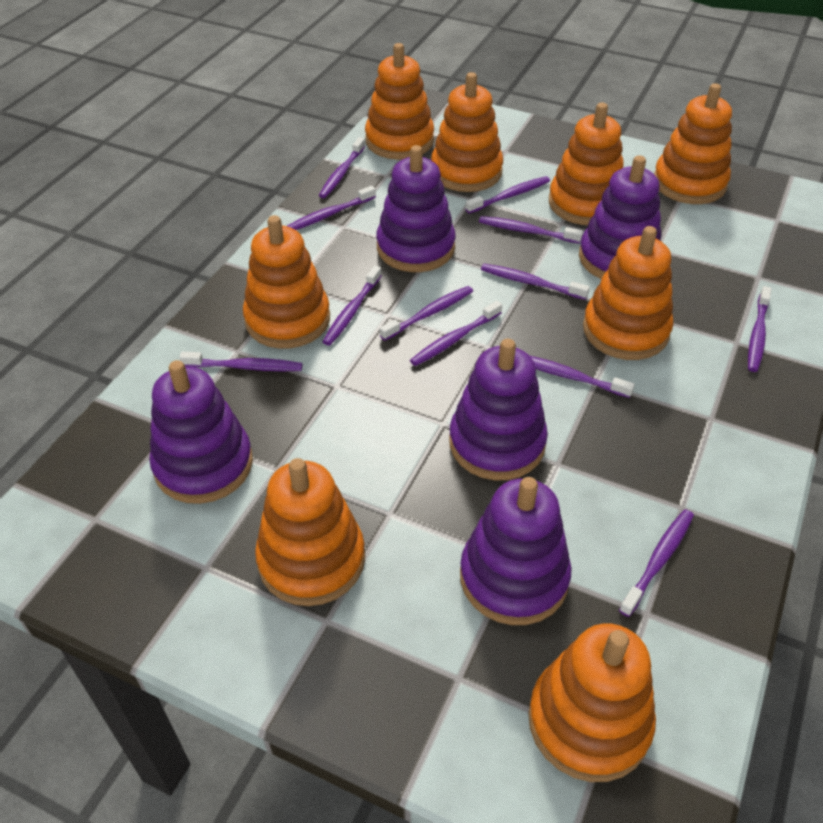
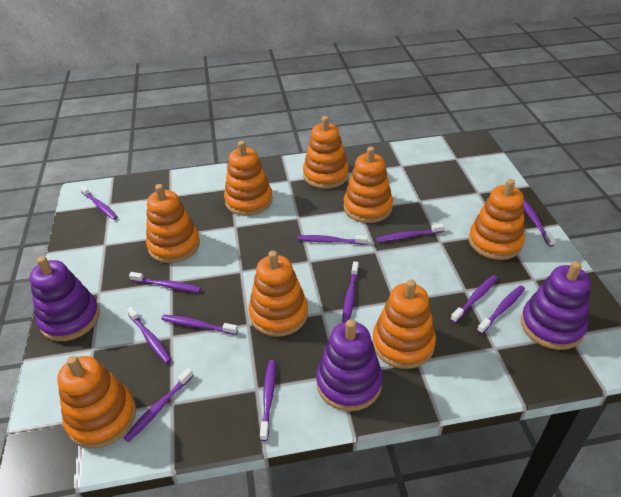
purple stacking toy: [149,360,253,504] [376,145,456,272] [449,339,548,480] [460,477,572,625] [579,155,662,279] = 5 -> [30,256,100,341] [316,319,383,411] [521,261,591,350] = 3

